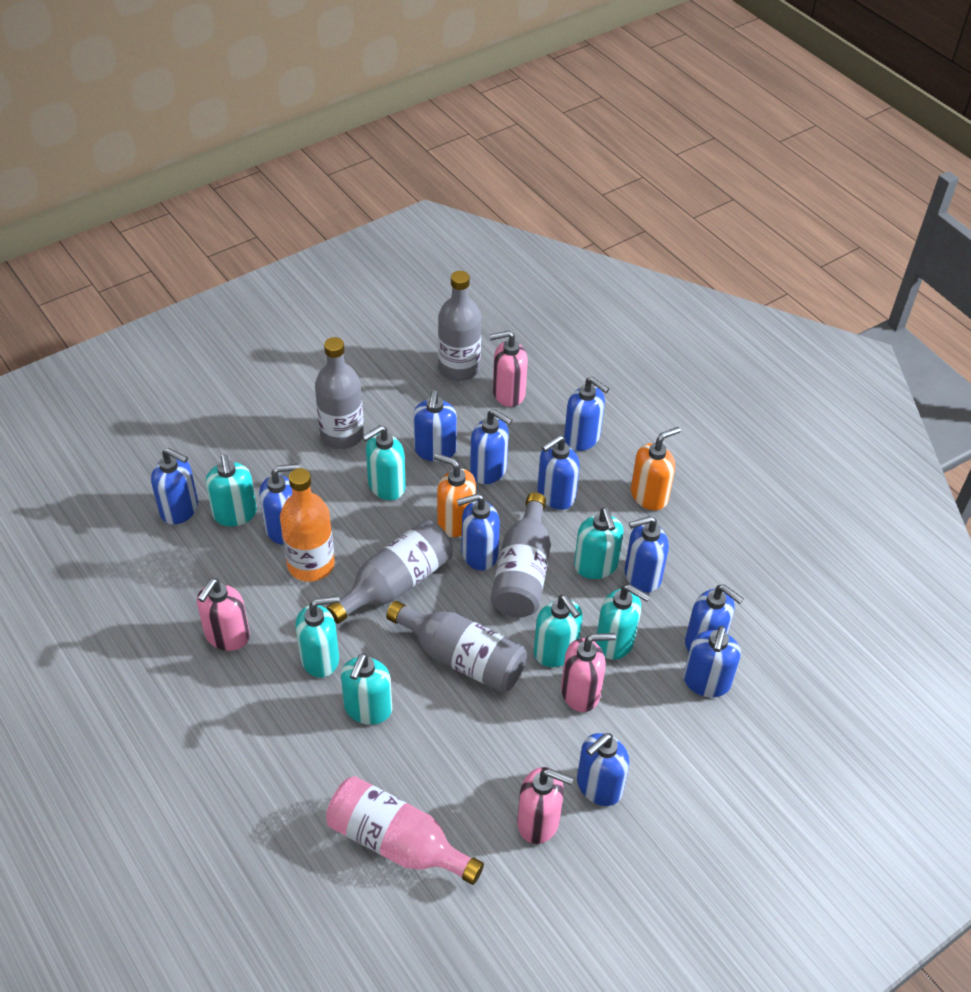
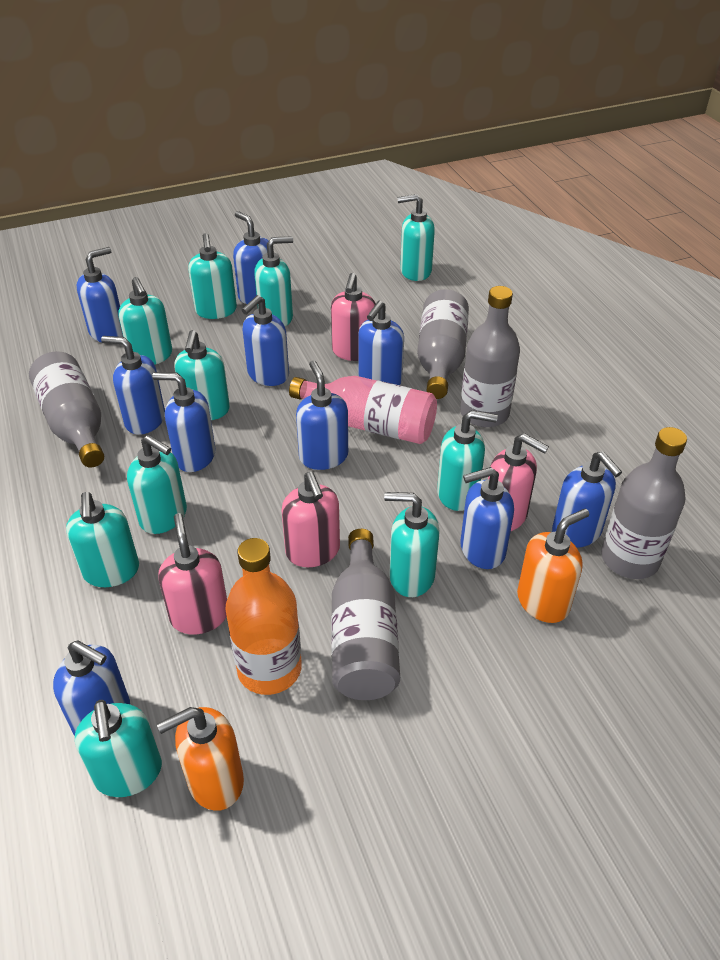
blue soap dispenser: [151,448,198,525] [259,464,299,545] [413,390,457,462] [457,493,500,571] [470,409,513,484] [537,435,580,510] [564,377,609,451] [577,733,629,806] [624,516,669,593] [683,626,741,697] [685,584,744,652] = 11 -> [53,641,130,736] [77,247,123,342] [101,336,165,435] [152,372,216,472] [233,211,269,304] [242,295,289,386] [296,360,348,470] [358,301,404,385] [460,467,514,569] [552,451,622,548] = 10
turquoise soap dispenser: [206,454,257,526] [295,596,340,678] [341,653,392,725] [362,425,406,500] [534,595,583,667] [574,508,624,579] [596,584,650,660] = 7 -> [66,492,139,587] [75,700,162,797] [118,277,172,365] [127,435,187,534] [174,330,230,420] [188,233,237,319] [254,236,293,326] [384,492,439,597] [397,194,435,281] [437,410,498,511] = 10

